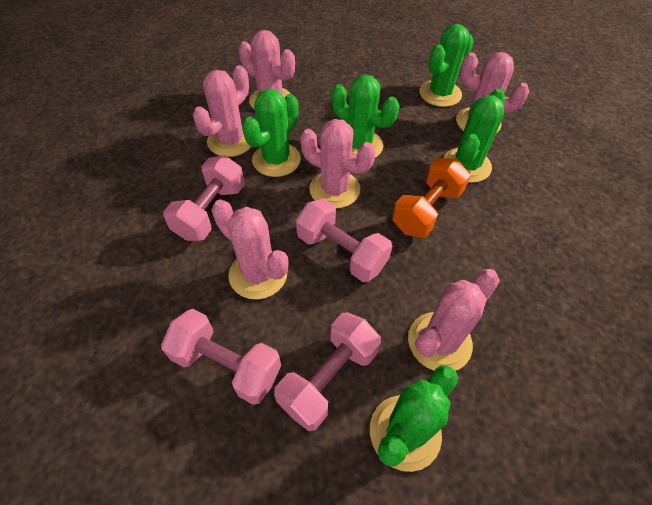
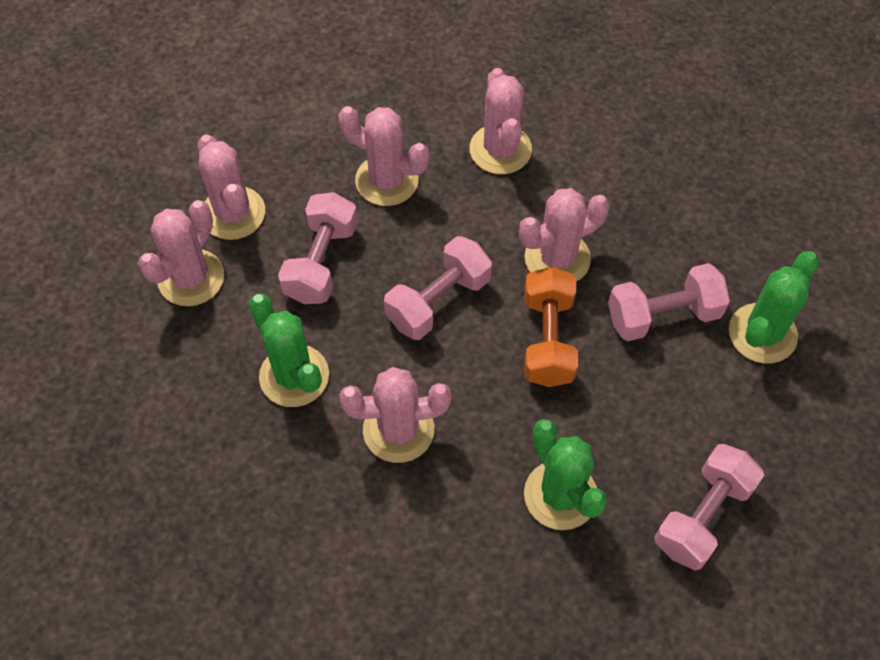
green cactus: [242,89,301,177] [332,75,399,158] [370,365,458,472] [419,24,474,107] [444,89,505,183] = 5 -> [249,294,329,407] [524,419,607,530] [729,251,819,363] = 3

